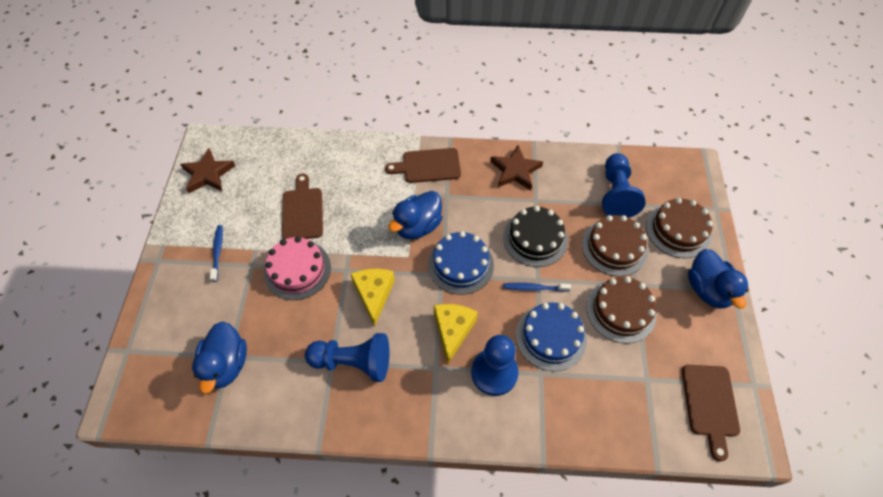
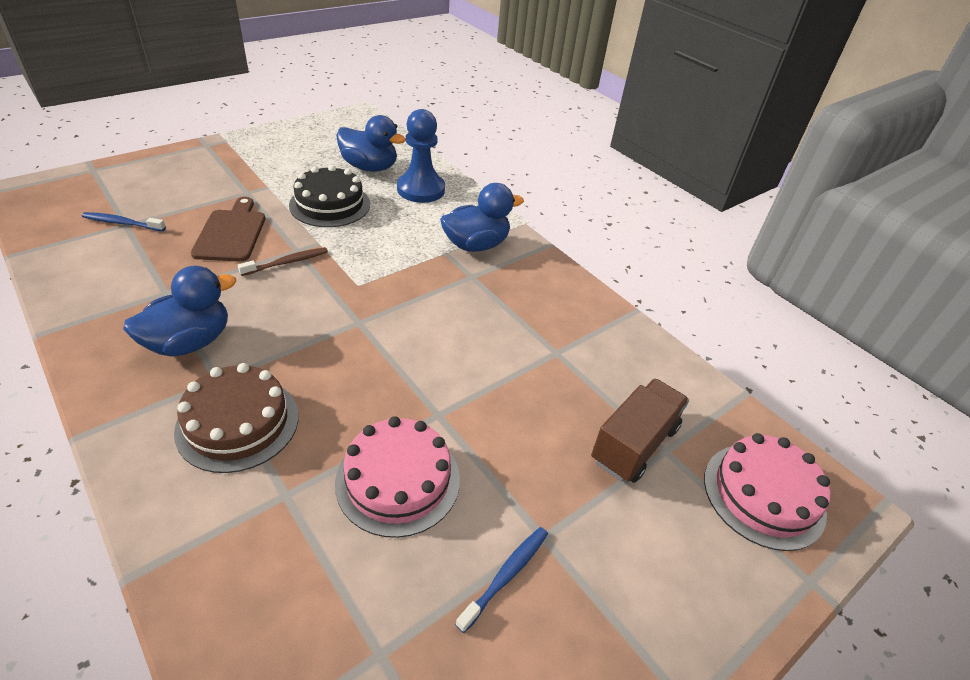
blue cake: [428,231,494,295] [516,302,587,371] = 2 -> none = 0
blue pawn: [305,333,390,382] [471,335,519,396] [602,153,646,218] = 3 -> [397,109,445,203] = 1
brown cake: [582,215,648,276] [587,277,657,344] [646,198,713,258] = 3 -> [174,363,299,473] = 1
brown cutting board: [282,174,323,239] [385,148,461,183] [682,365,740,462] = 3 -> [191,197,265,261] = 1
brown star: [180,148,236,193] [490,145,543,190] = 2 -> none = 0
brown toothbrush: none = 0 -> [238,247,328,276] = 1
brown truck: none = 0 -> [591,379,689,483] = 1
pink cake: [264,236,331,300] = 1 -> [335,416,460,538] [704,433,831,551] = 2
yellow cheese: [351,268,395,327] [434,304,478,365] = 2 -> none = 0

